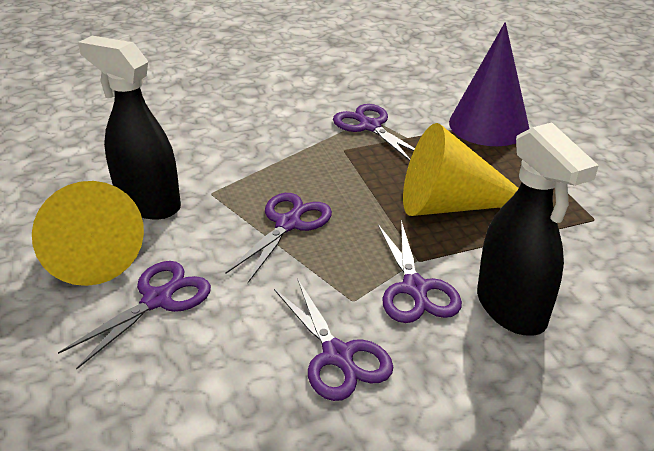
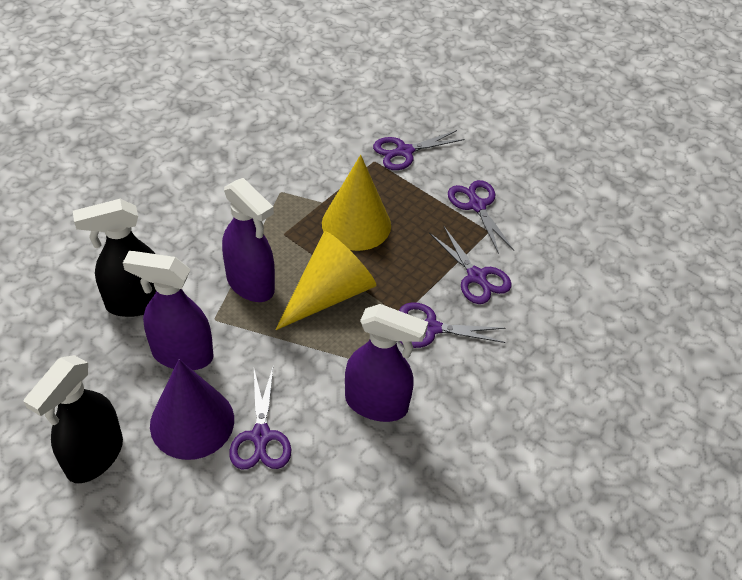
purple spray bottle: none = 0 -> [123,251,214,370] [222,178,275,302] [345,304,428,422] = 3

